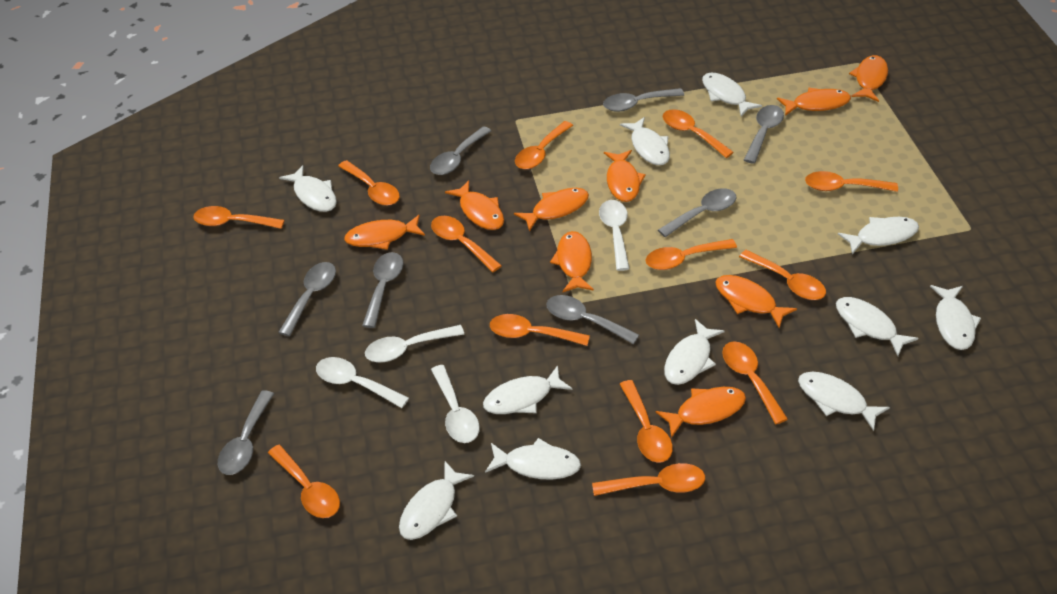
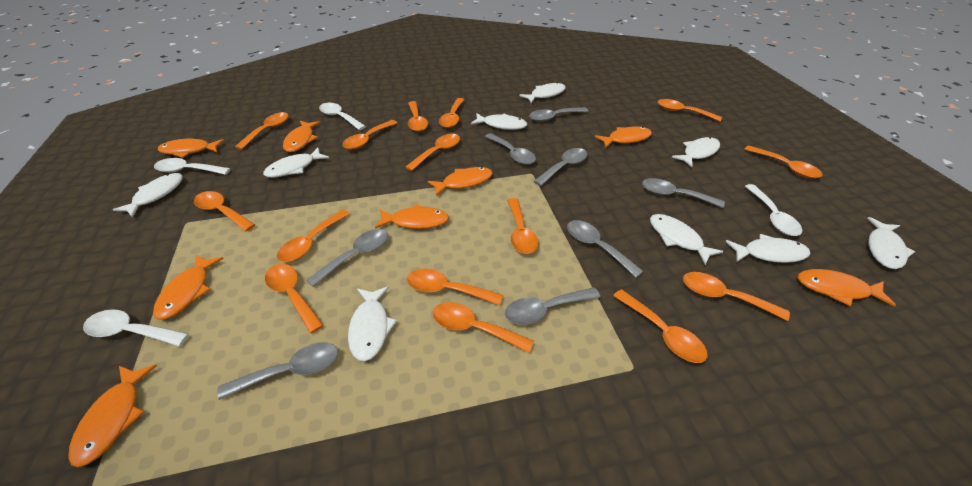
orange fish: [344,215,425,250] [445,180,504,230] [514,188,589,232] [550,231,594,293] [604,150,646,202] [656,387,746,438] [715,275,797,328] [777,88,851,116] [849,55,888,102] = 9 -> [69,365,157,467] [153,255,224,320] [158,139,224,158] [283,121,320,152] [375,204,449,229] [427,167,493,196] [595,126,652,148] [798,269,896,307] = 8
orange spoon: [193,206,285,229] [268,445,340,518] [338,160,400,206] [431,216,502,272] [490,314,590,346] [515,121,573,169] [592,463,705,496] [620,380,673,463] [646,239,737,270] [663,109,734,158] [722,341,788,424] [739,250,826,300] [805,171,898,192] = 13 -> [194,191,255,231] [235,112,288,150] [265,264,324,333] [277,210,350,262] [342,120,397,149] [405,134,460,171] [407,269,503,305] [408,101,428,131] [433,302,534,353] [439,98,465,128] [507,198,539,254] [613,289,707,363] [658,99,722,121] [683,272,790,321] [744,145,823,178] = 15
white fish: [279,165,337,212] [399,461,474,540] [483,365,572,414] [485,438,581,480] [620,117,670,165] [664,319,725,385] [702,73,762,116] [798,372,890,431] [836,297,918,356] [838,217,919,254] [930,285,981,350] = 11 -> [113,173,183,218] [263,148,329,178] [348,286,397,361] [471,113,527,130] [519,82,566,103] [650,214,724,265] [672,137,720,167] [726,234,811,263] [867,217,915,269] = 9

